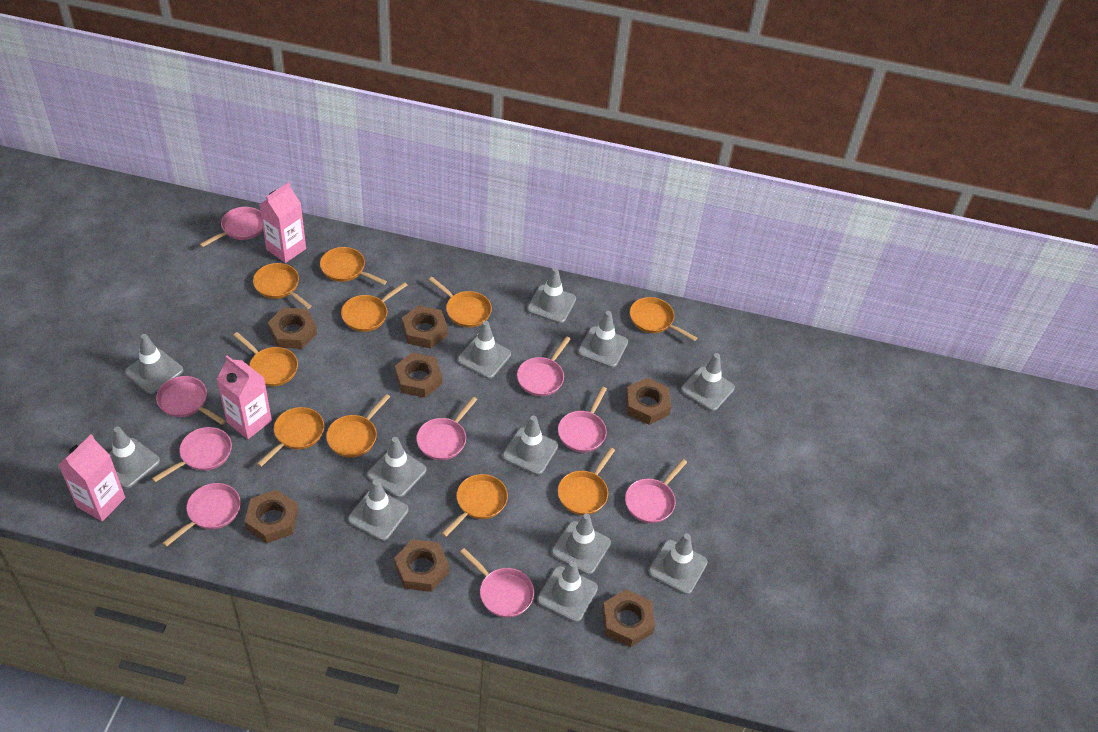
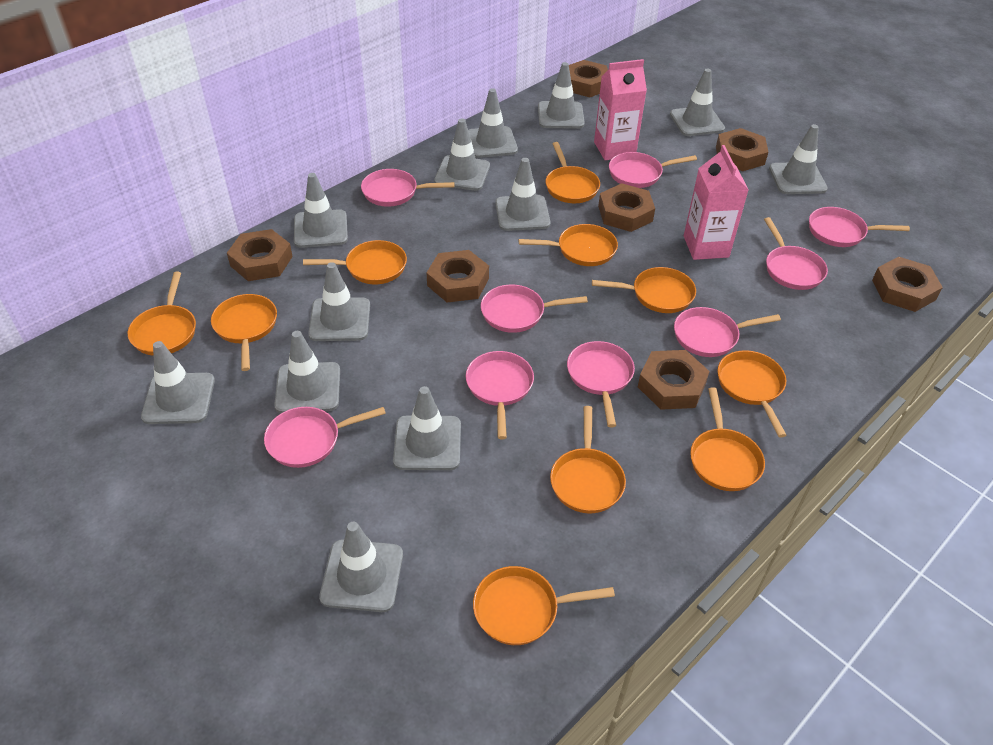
pink carton: [59,434,125,522] [217,356,272,439] [259,182,306,263] = 3 -> [594,59,647,160] [684,145,749,260] = 2

